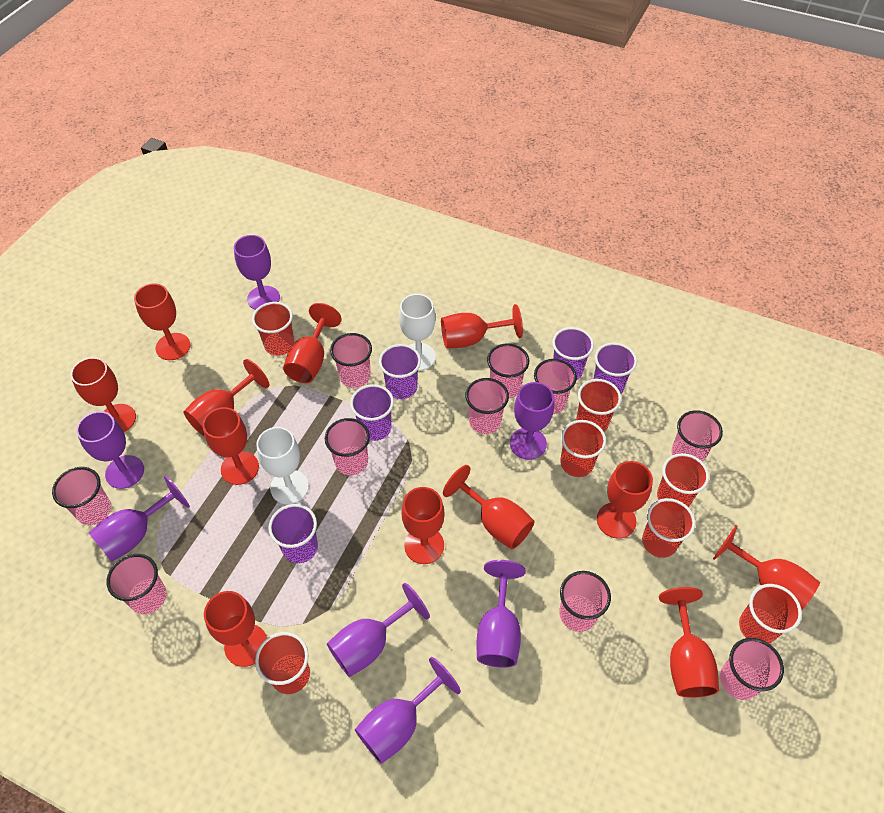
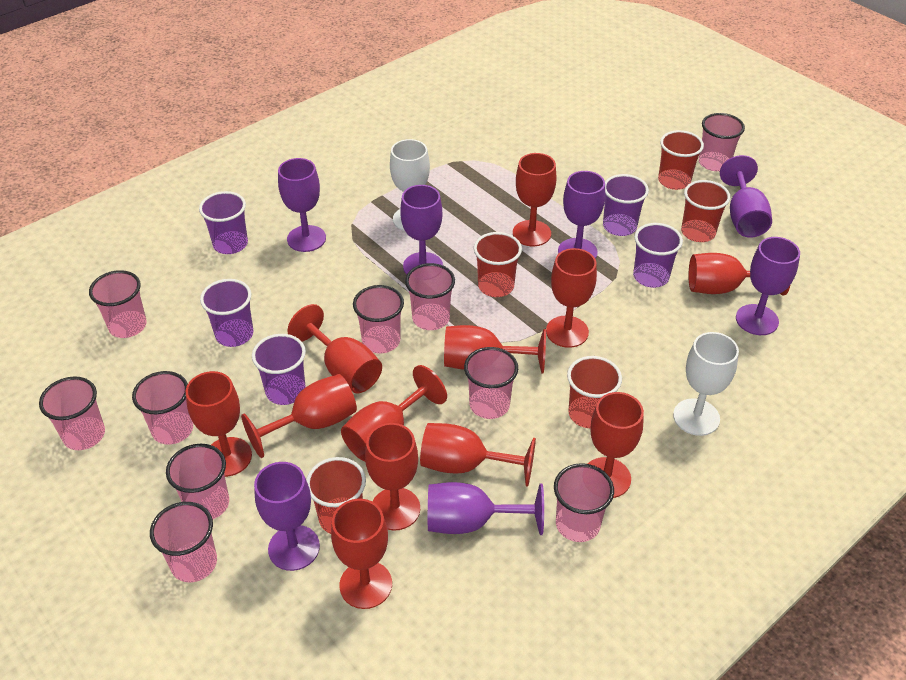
red cup: [252,302,295,356] [255,632,310,694] [560,420,606,477] [576,379,622,432] [642,498,696,558] [657,453,709,507] [739,584,802,644] = 7 -> [306,457,366,534] [474,232,522,297] [567,356,622,428] [658,130,704,190] [681,180,730,242] = 5

